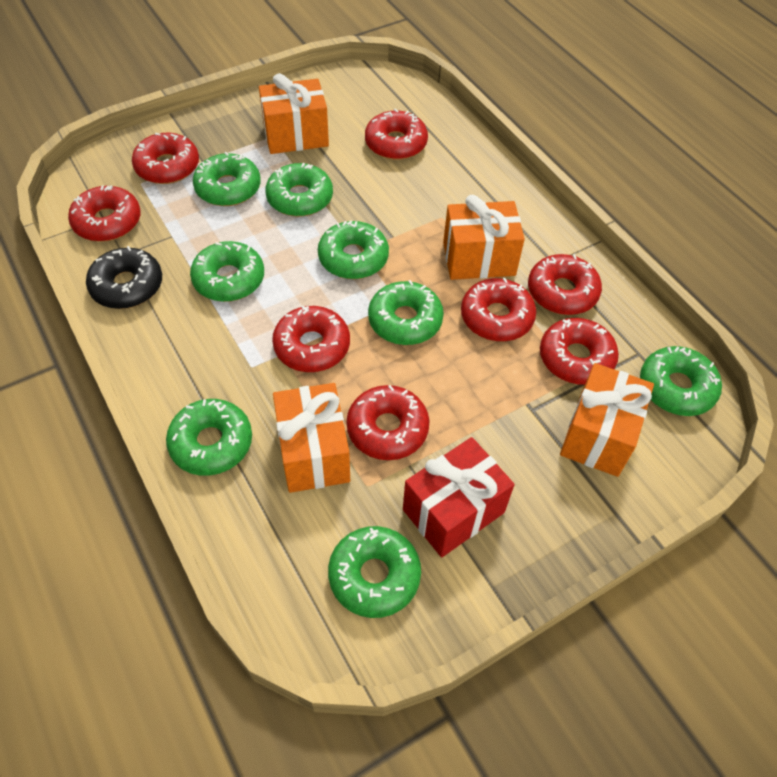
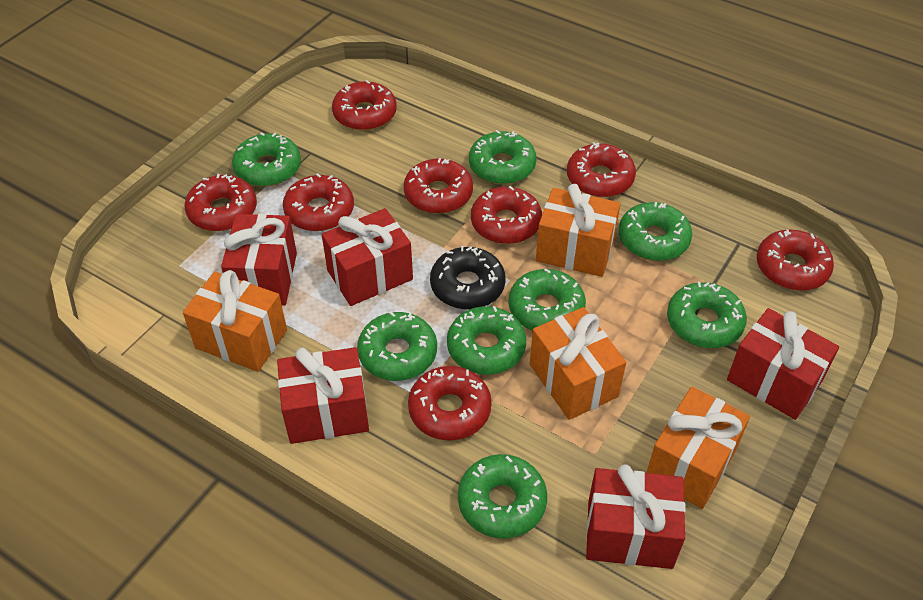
red gift: [403,437,515,557] = 1 -> [221,214,297,305] [277,347,369,444] [322,208,413,306] [586,464,686,569] [727,308,839,420] = 5

